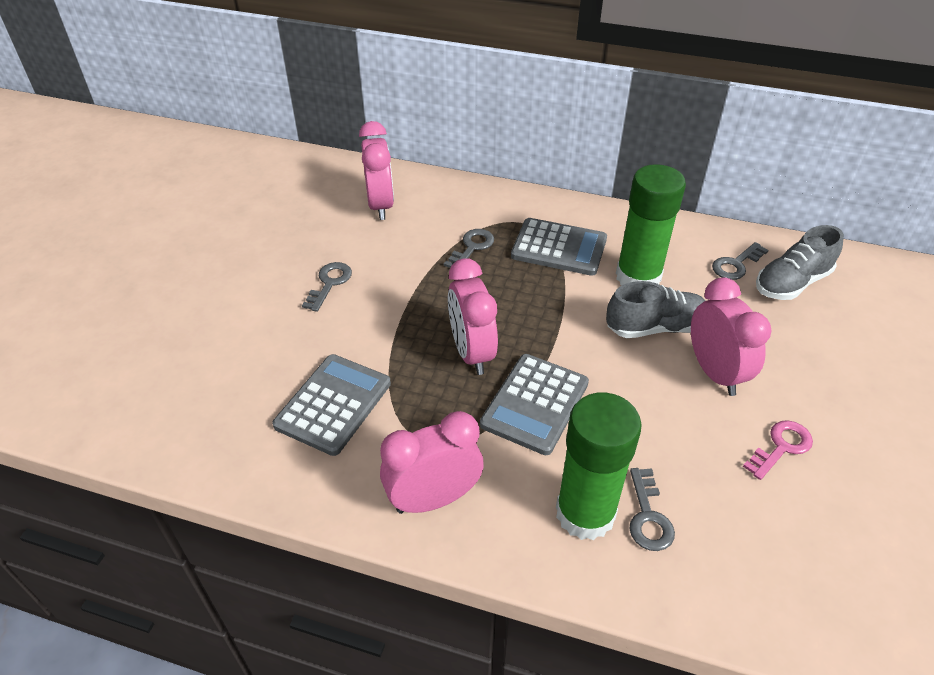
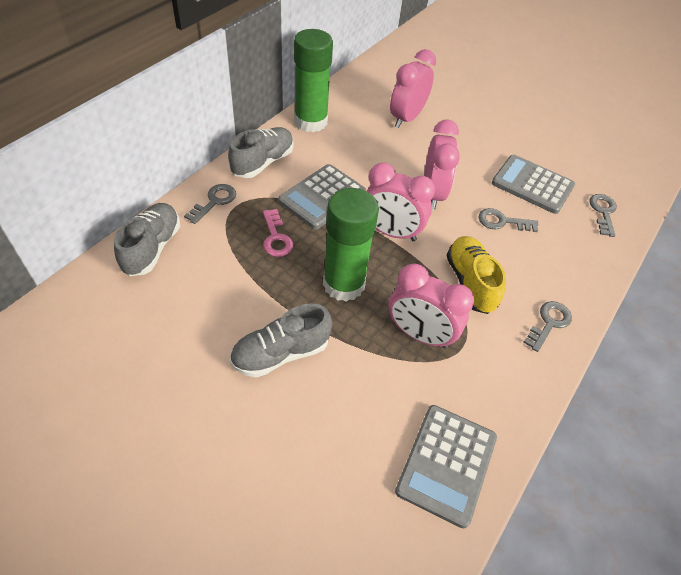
grey shoe: [606,281,706,338] [756,225,844,300] = 2 -> [114,203,180,276] [228,127,294,178] [230,303,332,378] = 3
yellow shoe: none = 0 -> [446,236,506,314] = 1

